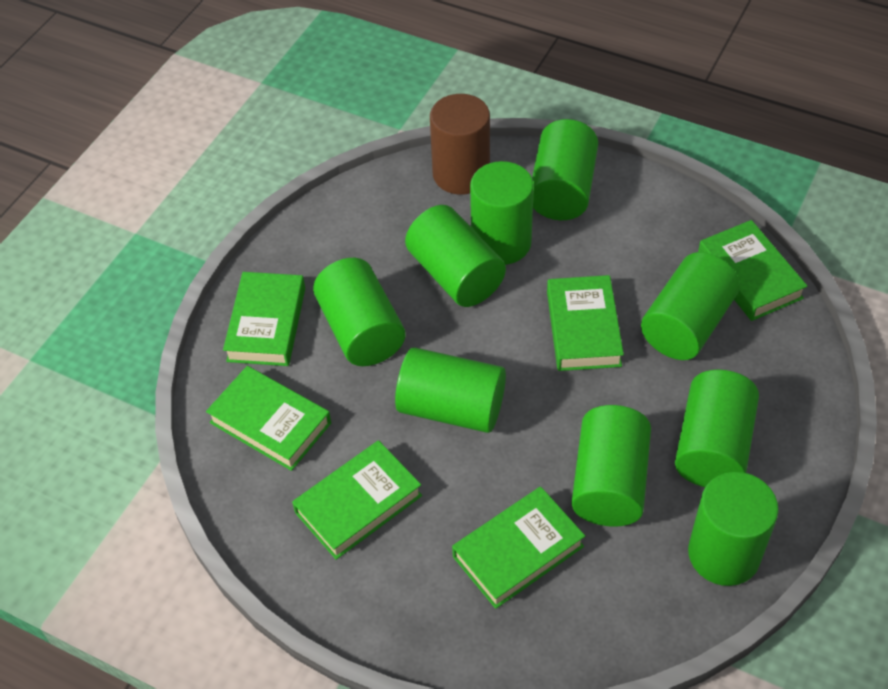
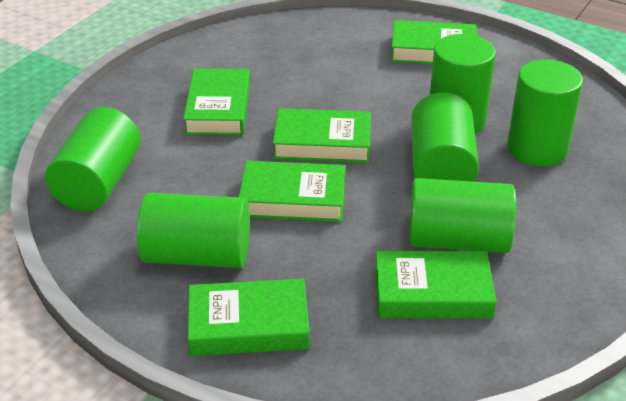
brown cylinder: [430,94,490,195] = 1 -> none = 0
green cylinder: [313,258,406,366] [395,347,506,433] [405,205,506,307] [470,161,534,265] [532,119,598,220] [571,405,651,527] [641,252,740,360] [675,370,759,487] [688,472,779,586] = 9 -> [45,107,141,211] [137,193,250,268] [409,178,516,253] [411,92,479,182] [430,34,496,134] [507,59,583,167] = 6

